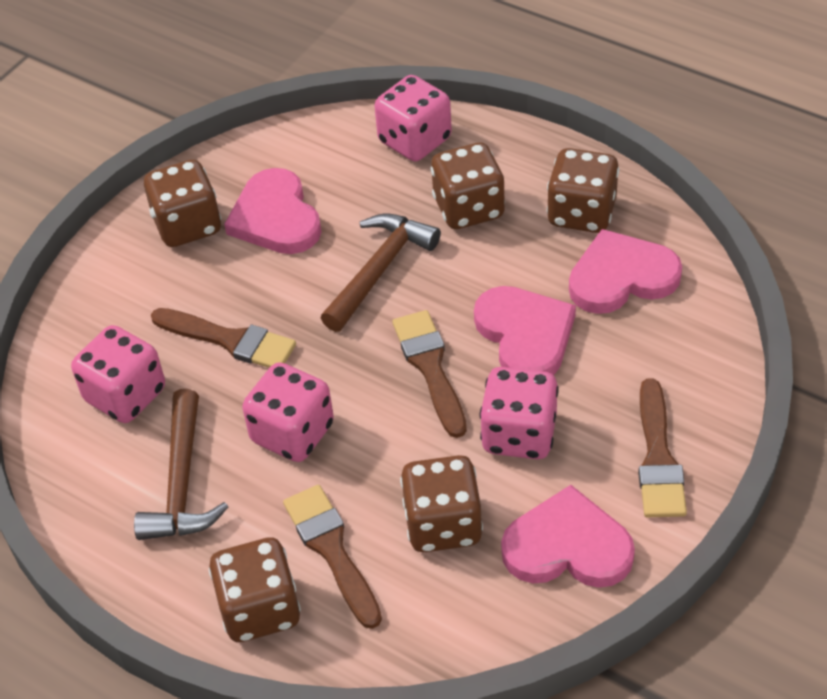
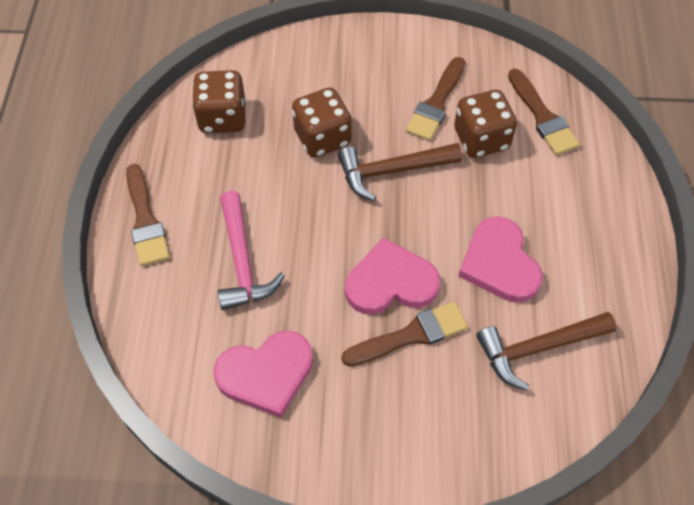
brown dice: [144,160,221,247] [209,538,301,642] [400,455,483,552] [431,142,505,229] [547,148,619,233] = 5 -> [192,70,246,133] [292,87,352,158] [454,90,517,158] = 3
pink dice: [71,325,165,423] [242,362,334,462] [375,75,452,161] [480,367,559,459] = 4 -> none = 0
pink hammer: none = 0 -> [218,191,285,310] = 1
pink heart: [224,168,321,254] [474,286,576,375] [501,485,635,588] [569,229,682,314] = 4 -> [213,331,313,418] [345,238,440,315] [458,216,543,303] = 3

